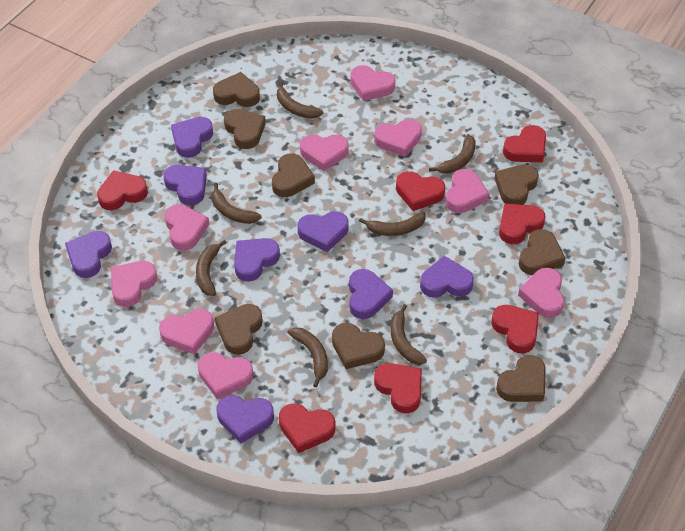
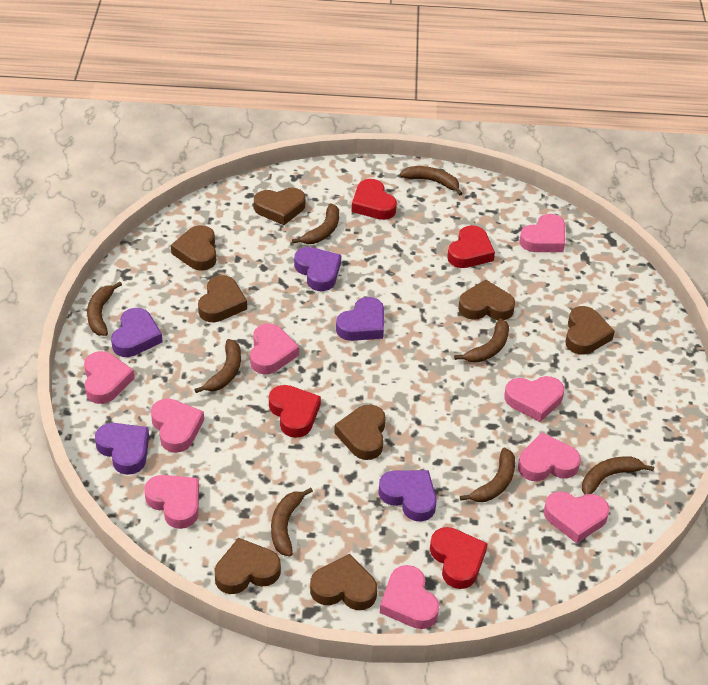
brown banana: [196,240,227,296] [211,182,262,224] [277,81,323,119] [287,327,328,387] [359,212,426,236] [390,304,427,365] [429,134,476,174] = 7 -> [87,282,122,336] [194,339,241,393] [271,487,313,557] [292,203,339,244] [400,166,463,195] [454,318,509,363] [460,447,515,502] [582,456,654,495] = 8
purple heart: [65,231,112,278] [164,165,207,206] [171,117,213,158] [216,395,274,444] [234,238,280,282] [298,211,348,252] [349,269,393,319] [420,256,474,298] = 8 -> [95,423,149,475] [111,308,163,357] [294,247,341,291] [336,297,384,341] [378,470,437,522] = 5
red heart: [97,170,148,210] [279,403,336,453] [374,363,422,413] [396,171,445,211] [491,305,539,353] [499,204,546,244] [503,125,546,162] = 7 -> [269,385,321,438] [352,179,397,220] [430,527,488,589] [447,225,495,268] = 4

